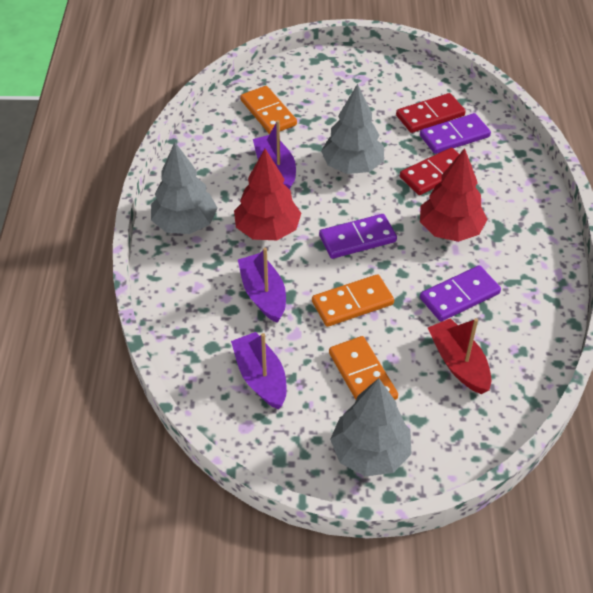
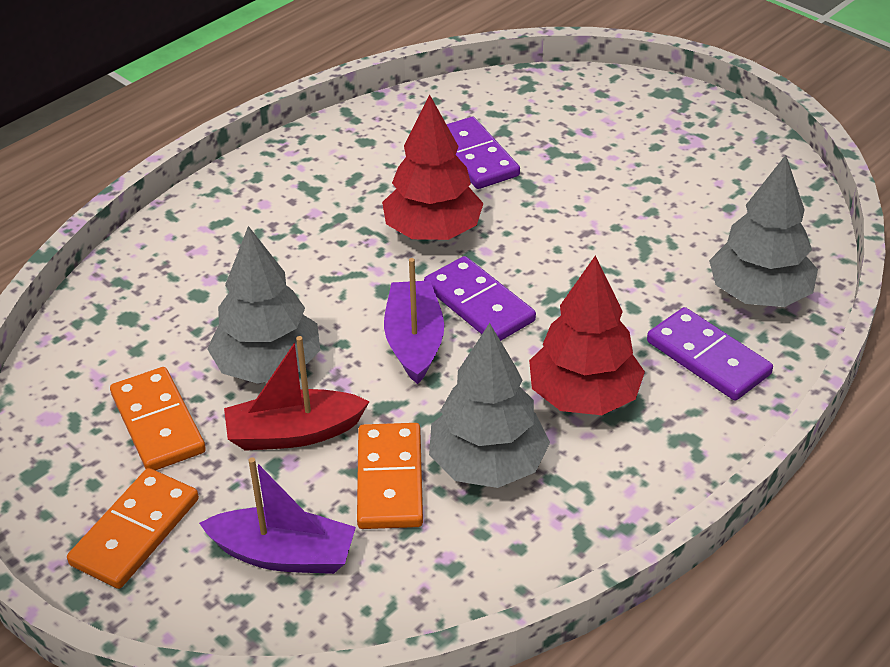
purple boat: [231,332,287,409] [238,248,286,323] [253,120,296,189] = 3 -> [199,457,356,574] [384,258,444,384] = 2
red domino: [396,93,466,133] [400,148,472,195] = 2 -> none = 0

